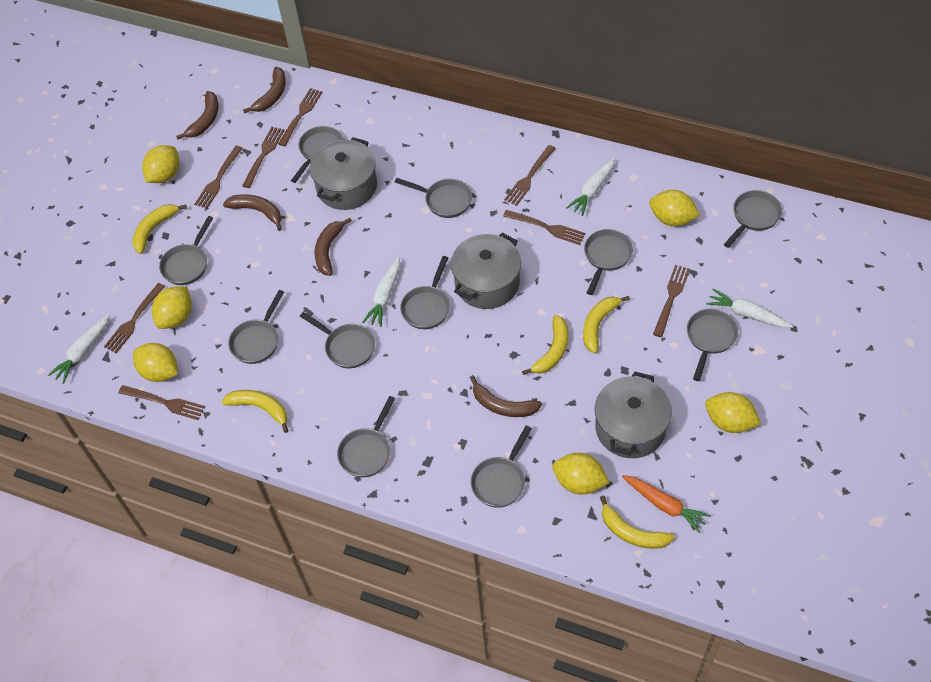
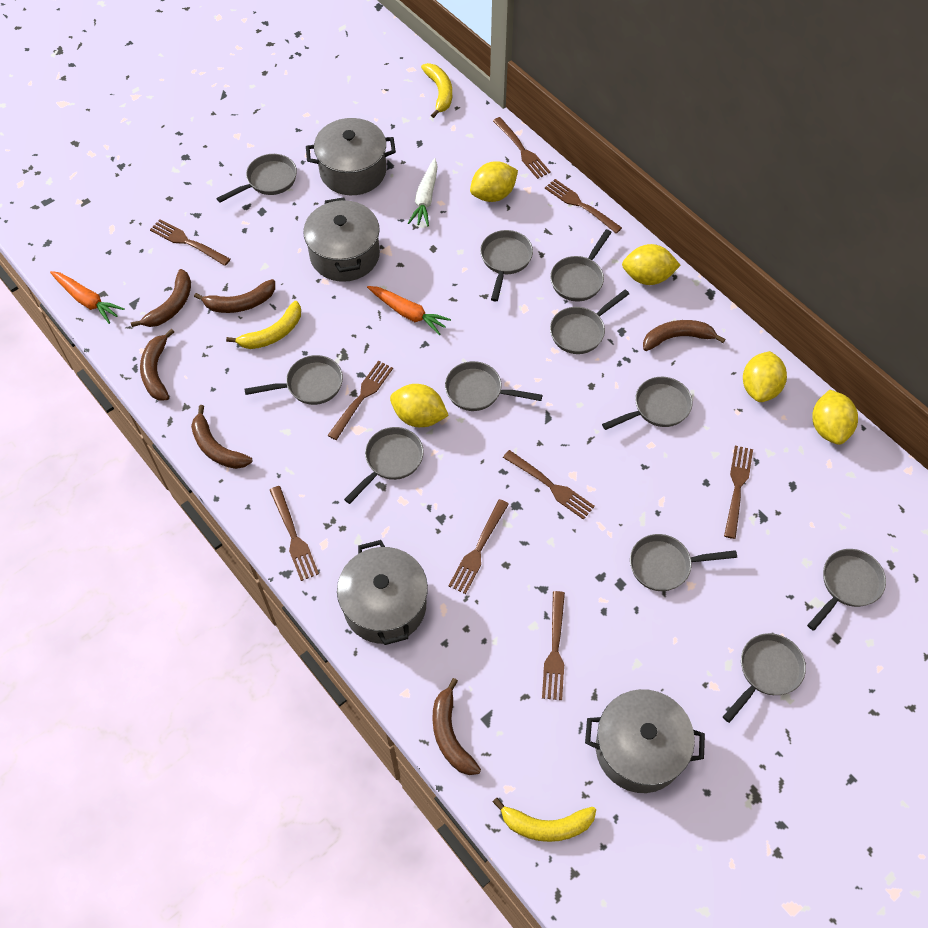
brown banana: [176,91,218,139] [223,194,282,231] [243,67,286,113] [315,217,352,276] [470,375,542,417] = 5 -> [131,269,191,327] [140,329,174,400] [191,405,252,469] [194,279,275,313] [432,678,481,775] [643,320,726,351] = 6
brown fork: [104,283,166,353] [118,385,205,420] [194,146,243,209] [242,127,284,188] [278,88,322,146] [503,210,586,245] [504,145,556,206] [653,265,690,337] = 8 -> [150,219,231,266] [270,486,319,581] [327,361,393,440] [448,499,509,594] [493,117,551,179] [503,450,595,520] [542,591,565,700] [545,179,622,233] [724,445,753,539] = 9
grey pot: [310,137,377,210] [451,233,521,309] [595,372,672,458] = 3 -> [303,197,380,282] [306,118,396,195] [337,540,428,645] [585,689,705,793] = 4
orange carrot: [622,475,711,533] = 1 -> [50,271,125,324] [367,286,451,335] = 2
white carrot: [48,314,110,384] [362,256,400,327] [566,157,615,216] [706,289,793,328] = 4 -> [408,158,438,226] = 1
yellow banana: [132,204,187,254] [221,390,289,433] [522,315,568,375] [583,296,630,353] [600,495,675,549] = 5 -> [226,301,301,349] [421,63,452,118] [493,798,596,842] = 3
yellow lemon: [133,343,178,382] [142,145,179,183] [152,286,192,329] [552,453,610,495] [650,190,700,226] [705,392,761,433] = 6 -> [390,384,449,427] [470,161,518,202] [622,244,681,285] [743,351,787,402] [812,390,858,445] = 5

